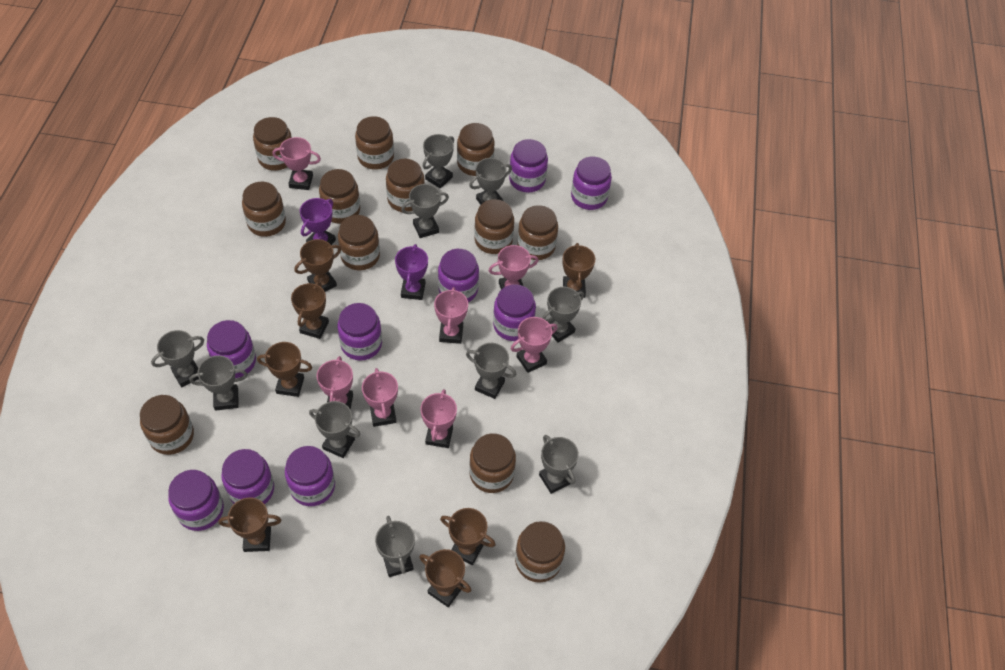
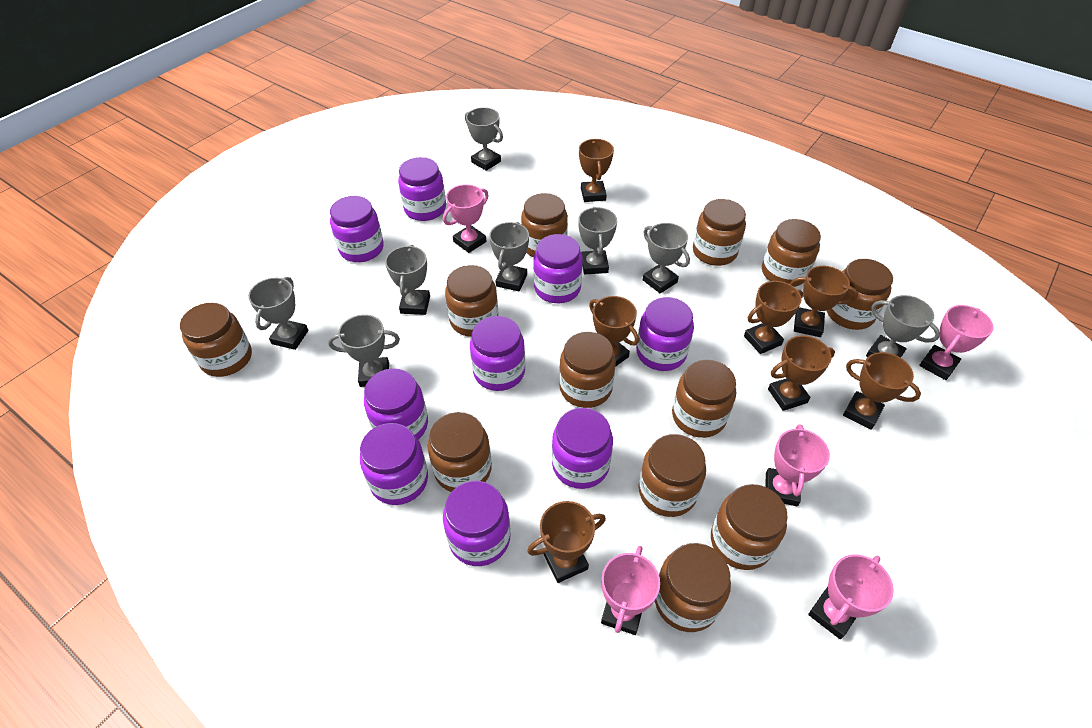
grey trophy: [151,330,204,388] [189,355,247,411] [309,401,361,458] [375,516,415,577] [401,184,449,238] [423,134,454,189] [466,343,516,399] [469,158,512,205] [539,435,579,494] [542,287,584,343] = 10 -> [248,277,308,350] [328,315,400,387] [385,245,430,315] [465,107,503,171] [489,222,529,291] [578,207,617,274] [643,223,690,294] [866,295,940,358] = 8
pink trophy: [272,137,321,190] [317,356,353,410] [362,368,398,427] [420,389,457,448] [434,287,468,344] [488,245,539,290] [511,317,558,373] = 7 -> [443,184,489,253] [601,546,660,635] [765,424,830,506] [808,554,894,639] [919,305,993,380] = 5
purple trophy: [300,198,336,245] [395,244,428,300] = 2 -> none = 0

